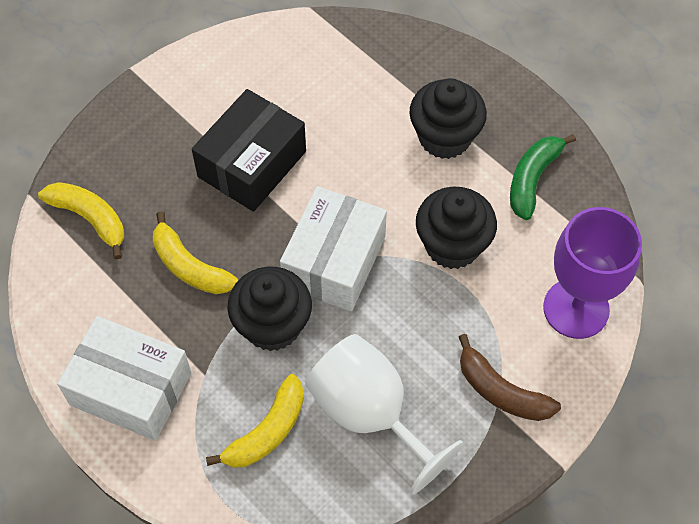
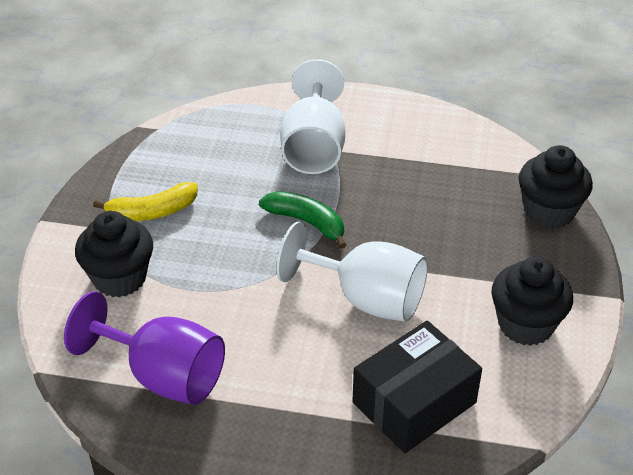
brown banana: [459,334,561,421] = 1 -> none = 0
white box: [57,316,191,441] [280,186,387,311] = 2 -> none = 0
white goblet: [305,334,464,494] = 1 -> [276,222,428,322] [280,59,345,174] = 2
yellow banana: [38,182,124,259] [153,211,238,294] [206,374,304,468] = 3 -> [93,182,198,221] = 1

